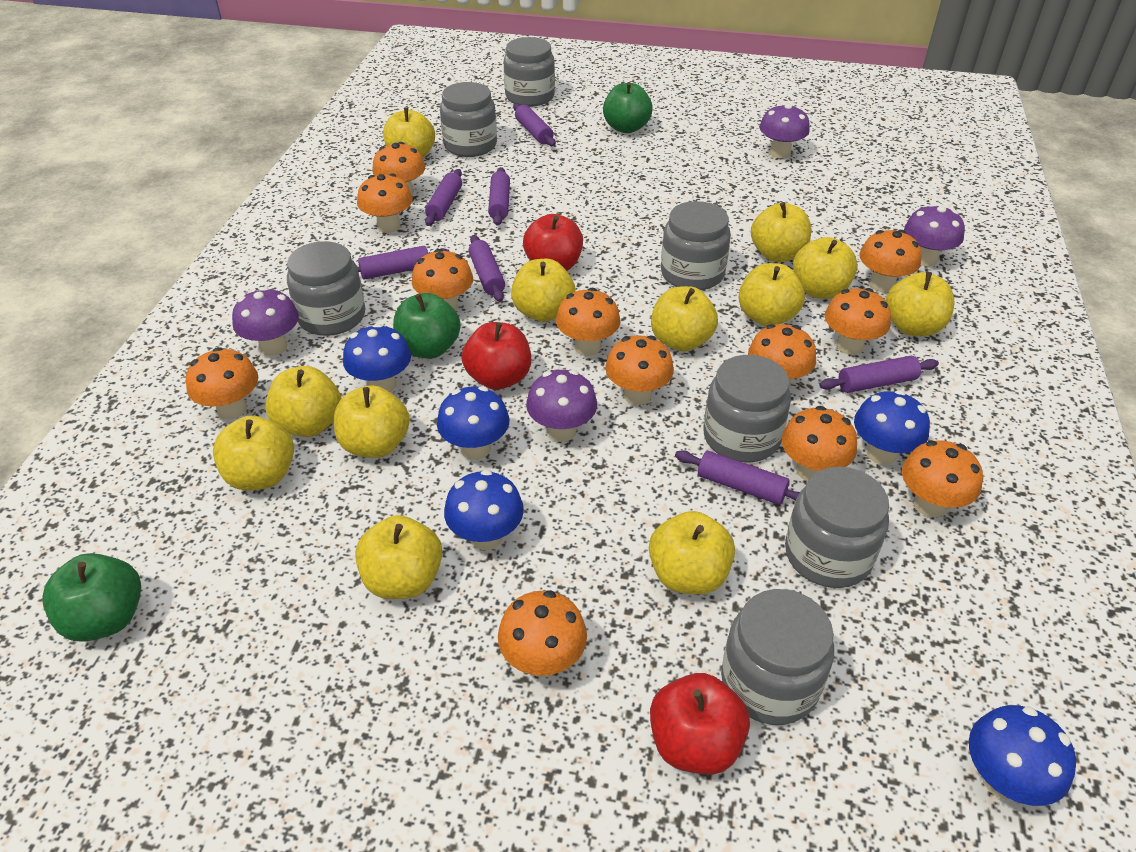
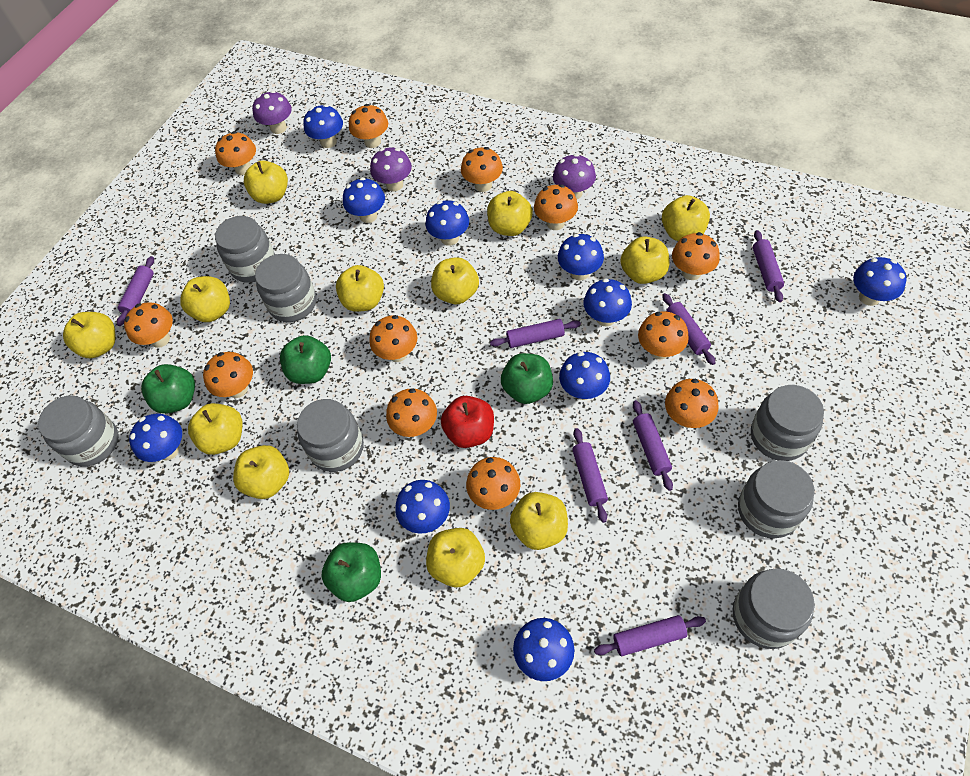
blue mushroom: [343,324,411,392] [437,386,509,460] [444,470,524,550] [854,390,930,465] [969,705,1076,806] = 5 -> [129,413,182,462] [303,104,343,148] [343,177,385,223] [395,480,450,534] [426,200,469,246] [513,618,575,681] [558,234,604,281] [559,352,610,400] [583,279,632,326] [853,257,907,306] = 10
green apple: [42,553,141,642] [393,293,461,359] [603,82,653,133] = 3 -> [141,364,195,414] [280,335,331,384] [322,542,381,602] [501,353,553,404] = 4
purple mushroom: [232,287,299,356] [526,370,597,442] [759,104,810,159] [904,204,965,266] = 4 -> [252,91,292,134] [370,148,412,192] [553,154,596,199] = 3
red apple: [462,322,531,390] [523,214,583,271] [650,673,750,775] = 3 -> [441,396,494,448] = 1

